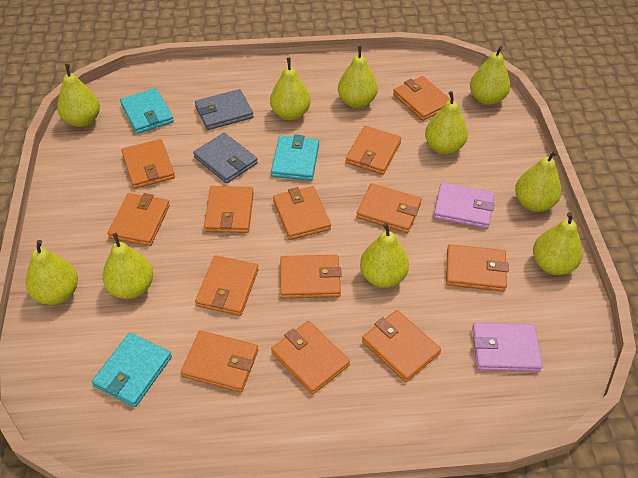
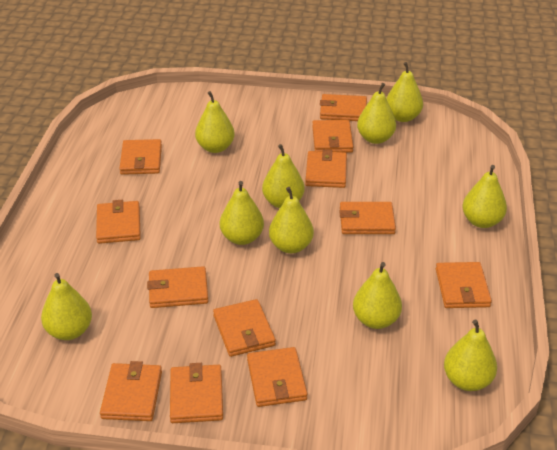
grey wallet: [193,133,258,184] [195,89,253,130] = 2 -> none = 0
orange wallet: [108,193,170,246] [121,139,175,189] [181,330,258,392] [195,255,259,316] [204,186,254,233] [271,321,350,395] [273,186,331,240] [280,255,342,299] [345,126,402,175] [356,183,422,233] [362,310,441,382] [393,76,451,121] [446,244,509,292] = 13 -> [96,200,141,244] [100,361,162,421] [119,139,162,175] [147,266,208,308] [170,363,223,423] [213,299,276,357] [247,347,308,407] [305,149,347,188] [312,120,353,153] [320,94,367,121] [339,202,396,234] [436,262,492,308] = 12
pink wallet: [434,183,494,229] [472,323,543,372] = 2 -> none = 0
turquoise wallet: [92,333,172,407] [120,88,174,134] [271,135,319,181] = 3 -> none = 0

